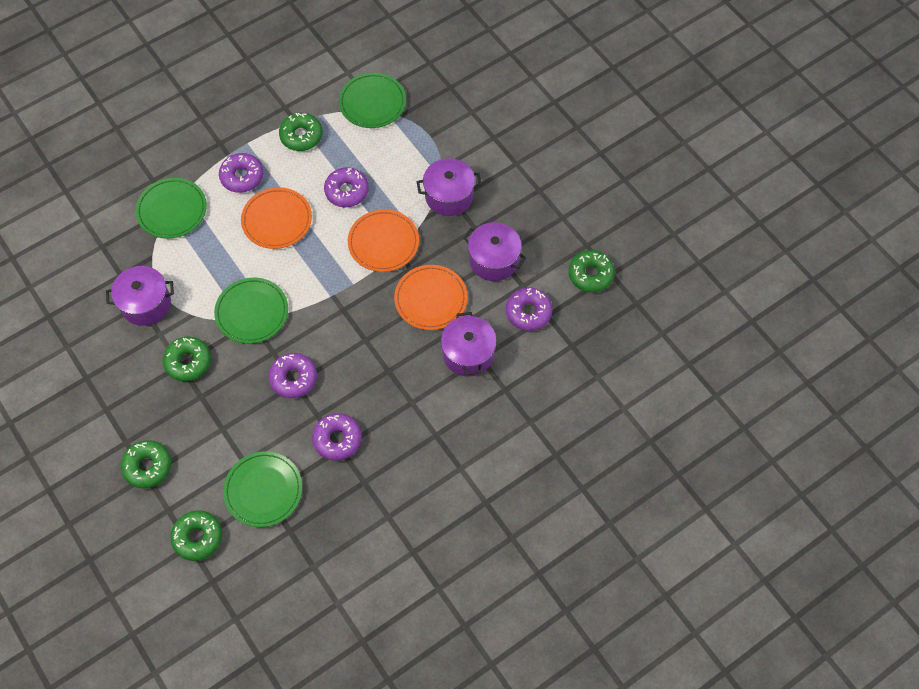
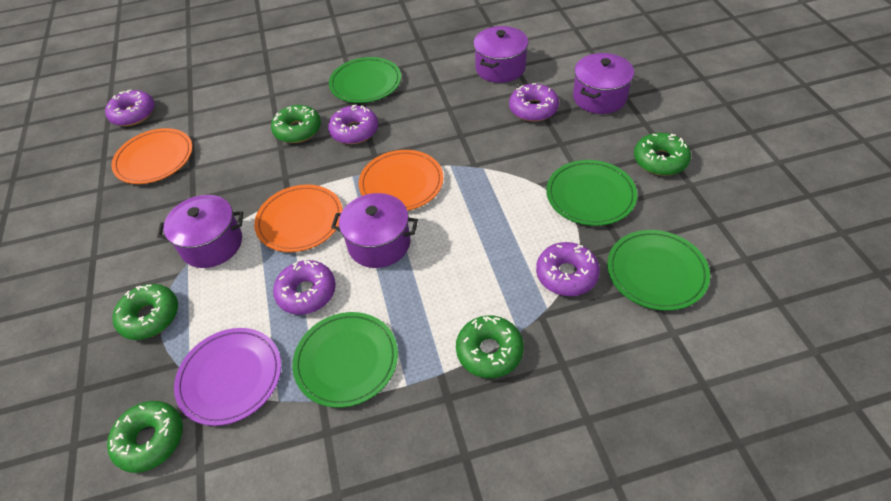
purple plate: none = 0 -> [174,328,281,426] = 1

